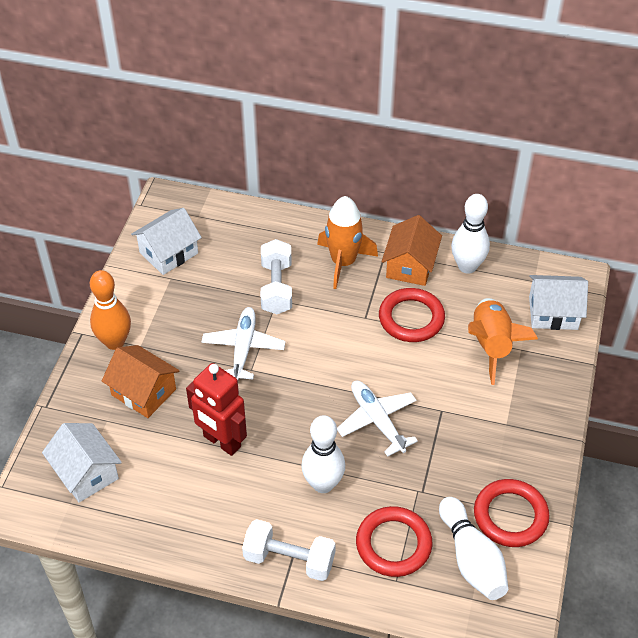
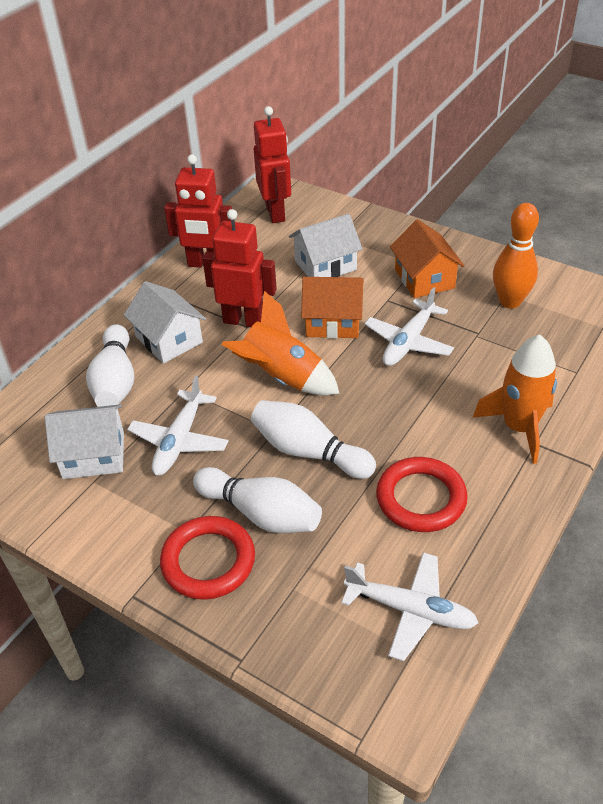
red ring: [356,506,432,577] [379,288,445,342] [474,479,550,547] = 3 -> [160,516,255,600] [376,457,468,532] = 2
red robot: [186,363,247,456] = 1 -> [164,155,232,268] [202,209,277,327] [254,106,291,223] = 3
white dumbbell: [242,519,336,581] [261,239,292,314] = 2 -> none = 0
white plane: [202,307,285,380] [337,381,418,457] = 2 -> [127,376,228,476] [341,552,478,661] [364,287,454,366] = 3

